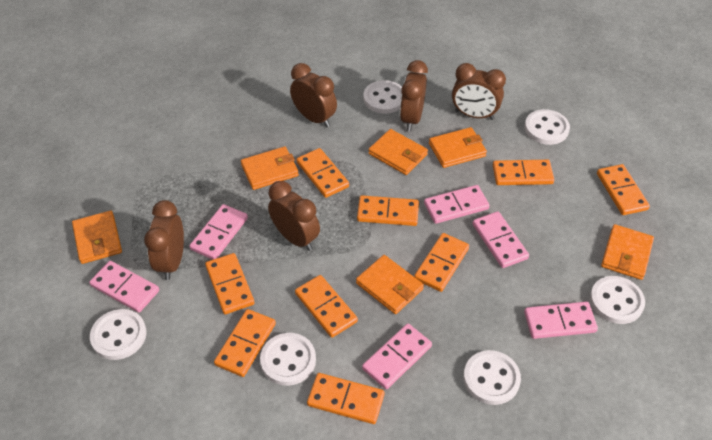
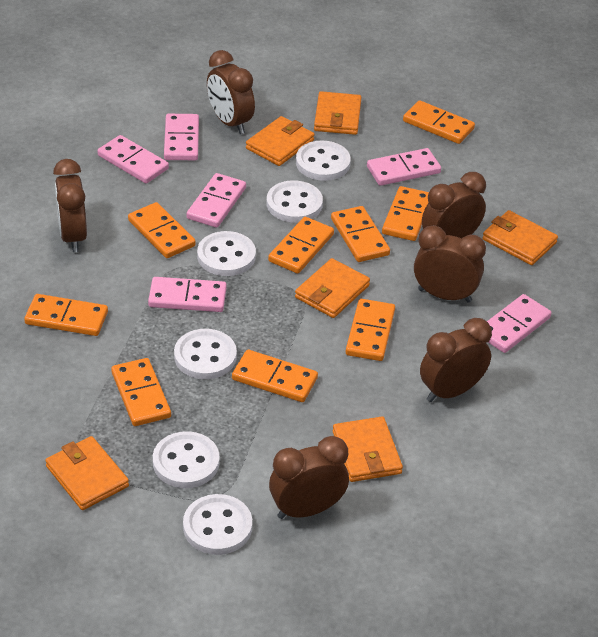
brown clock: [144,200,184,280] [268,181,320,251] [290,63,337,127] [400,60,428,131] [452,63,506,120] = 5 -> [53,159,87,252] [207,50,255,134] [269,436,349,519] [414,225,486,303] [420,318,492,402] [422,172,486,238] = 6

